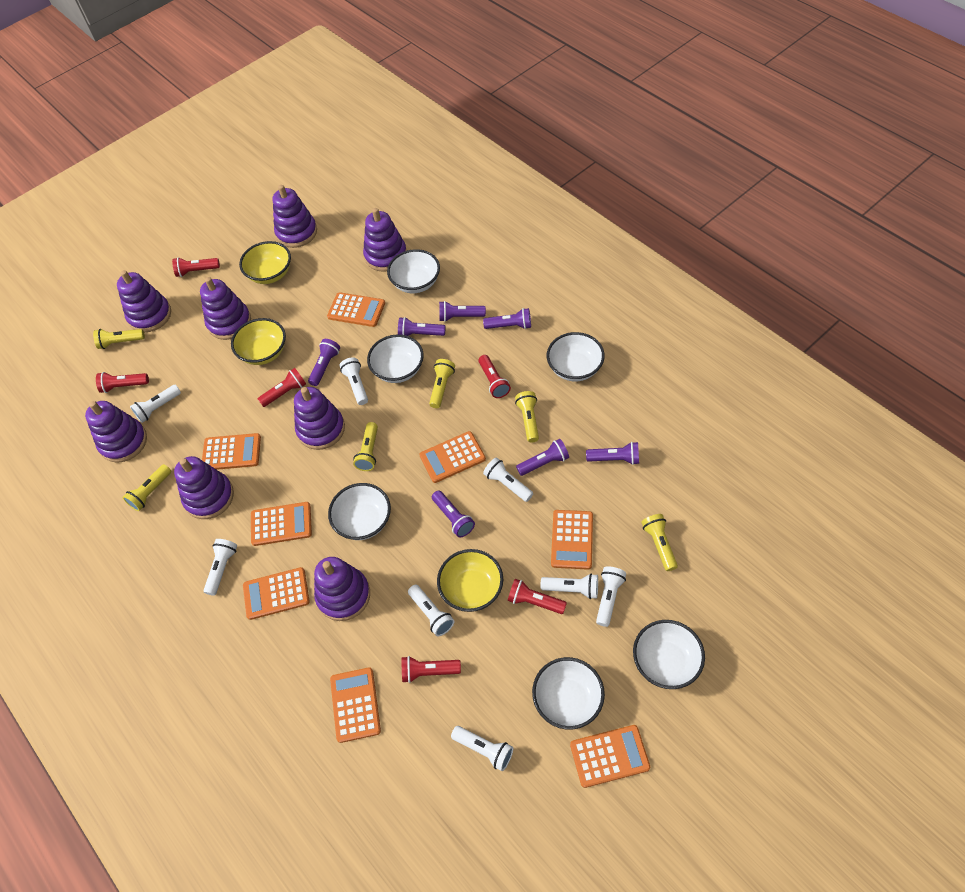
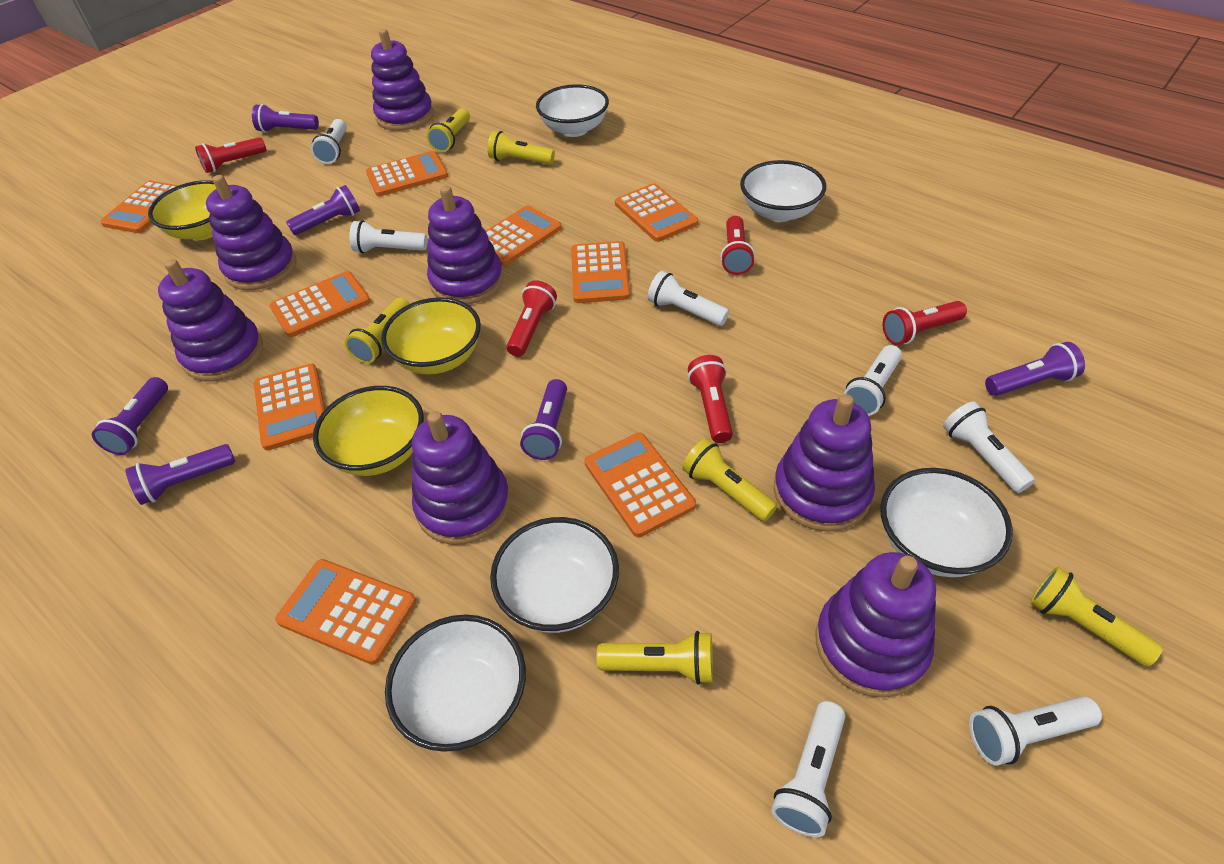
orange calculator: [202,433,261,470] [243,567,310,620] [251,502,312,546] [327,292,385,327] [330,667,381,743] [419,431,486,483] [551,510,593,570] [570,725,650,788] = 8 -> [100,181,179,233] [254,364,325,451] [270,271,371,337] [275,559,416,665] [366,151,448,197] [486,205,562,266] [571,241,630,303] [584,433,696,537] [615,183,698,242] = 9
purple flashlight: [308,339,340,386] [398,317,446,336] [432,490,475,537] [439,301,486,322] [483,308,531,329] [516,439,569,476] [586,442,639,465] = 7 -> [92,377,168,455] [126,444,235,505] [252,104,319,133] [286,185,360,235] [520,379,567,460] [985,342,1085,396] = 6
purple stacking toy: [85,401,147,463] [117,270,171,332] [174,456,234,519] [200,277,251,340] [272,185,317,248] [294,387,345,450] [314,557,370,621] [363,208,407,272] = 8 -> [158,259,263,381] [206,175,297,291] [371,29,434,131] [412,411,511,545] [427,186,504,305] [774,394,875,532] [815,552,936,698] = 7
red flashlight: [96,372,149,393] [172,257,220,277] [258,368,306,407] [402,656,461,683] [478,355,511,398] [508,579,567,614] = 6 -> [195,137,266,173] [507,280,557,357] [688,355,733,443] [720,216,755,275] [883,301,967,345] = 5
white bowl: [328,483,391,540] [367,334,424,383] [387,249,440,293] [532,657,605,729] [547,332,605,381] [633,620,705,689] = 6 -> [385,614,526,752] [490,517,619,633] [536,84,609,137] [740,160,826,222] [880,468,1013,577] = 5
white flashlight: [130,385,181,423] [203,539,237,596] [339,357,368,405] [408,585,455,636] [451,726,513,771] [483,457,533,502] [541,574,598,599] [596,566,626,627] = 8 -> [311,119,347,164] [349,220,427,253] [648,271,729,326] [771,701,846,837] [844,345,902,416] [943,401,1035,493] [969,696,1102,765] = 7

